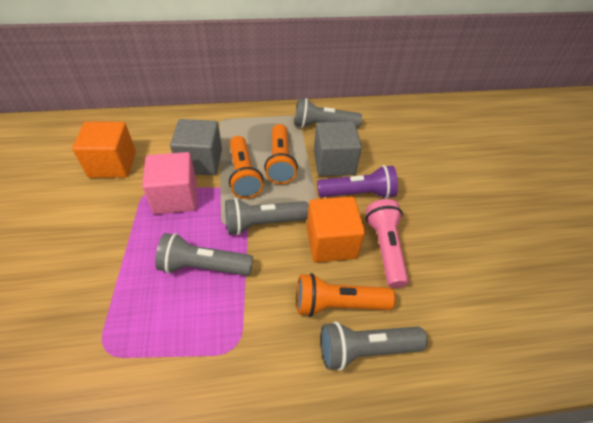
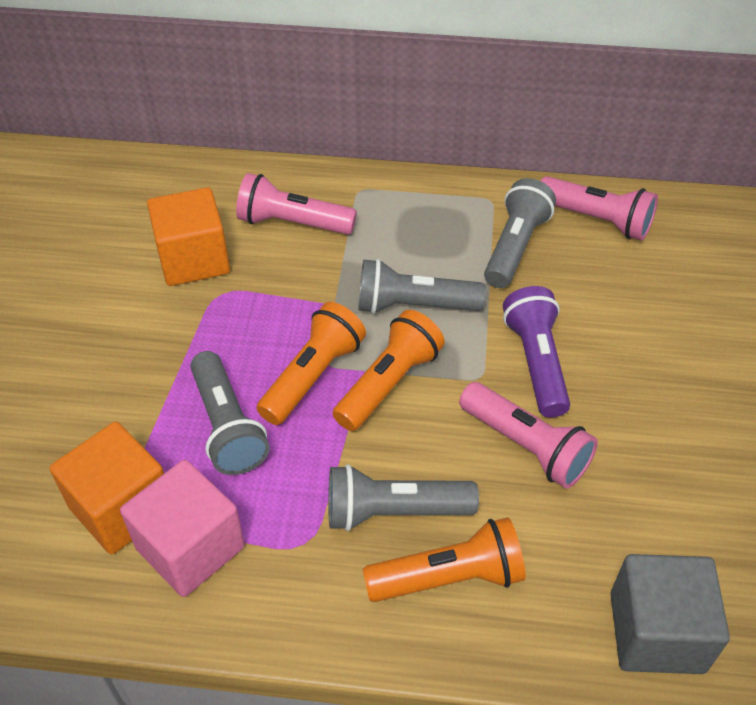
grey cube: [170,119,222,175] [314,122,362,176] = 2 -> [610,554,730,674] = 1
pink flashlight: [366,199,409,288] = 1 -> [236,173,357,235] [459,382,598,489] [541,176,658,241] = 3

